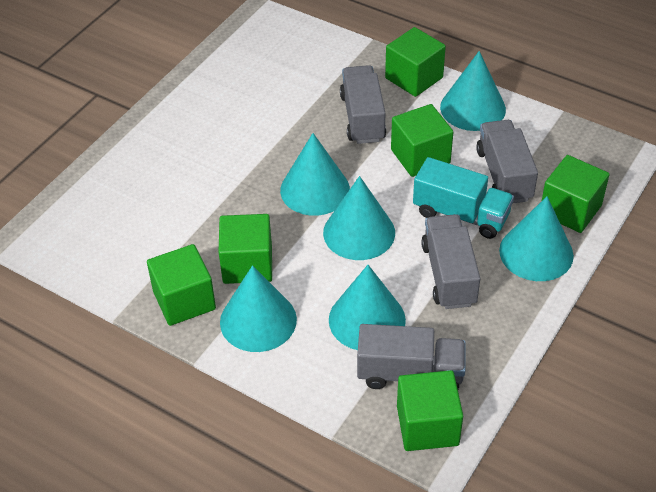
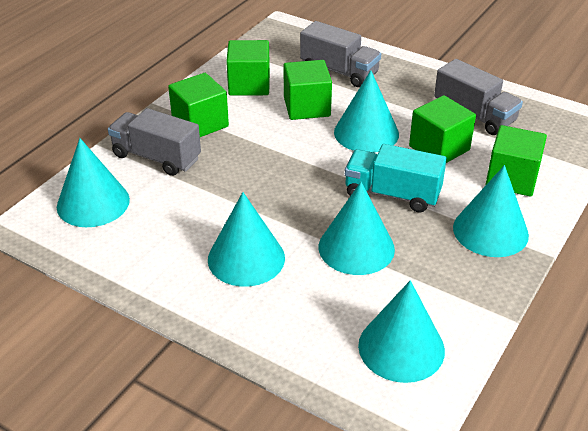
green cube: [147,244,216,326] [219,214,272,284] [385,27,446,97] [391,104,453,177] [397,370,463,451] [542,155,610,233] = 6 -> [168,73,229,137] [226,40,270,96] [283,60,332,120] [409,95,476,163] [486,125,547,197] = 5
grey truck: [340,65,386,144] [357,324,466,389] [421,214,480,309] [476,120,538,204] = 4 -> [108,108,201,176] [300,21,381,87] [434,59,523,135] = 3

